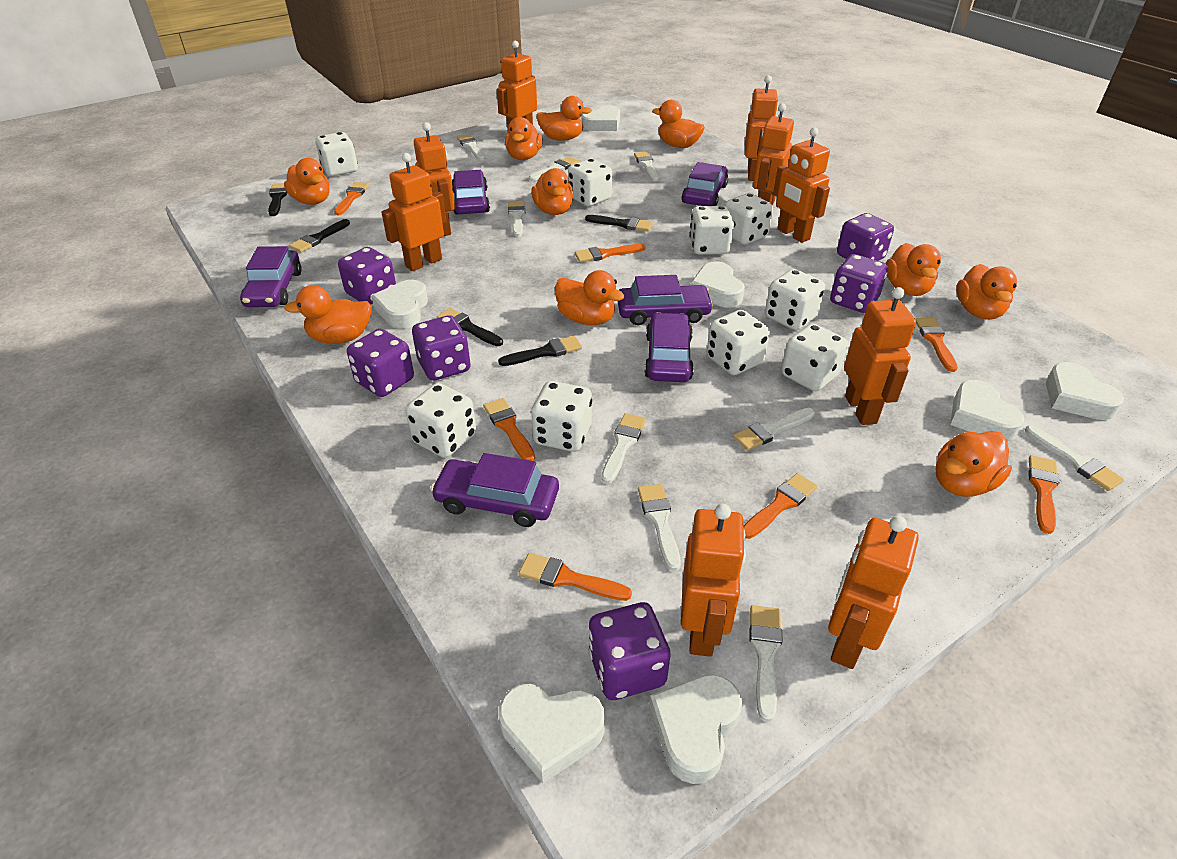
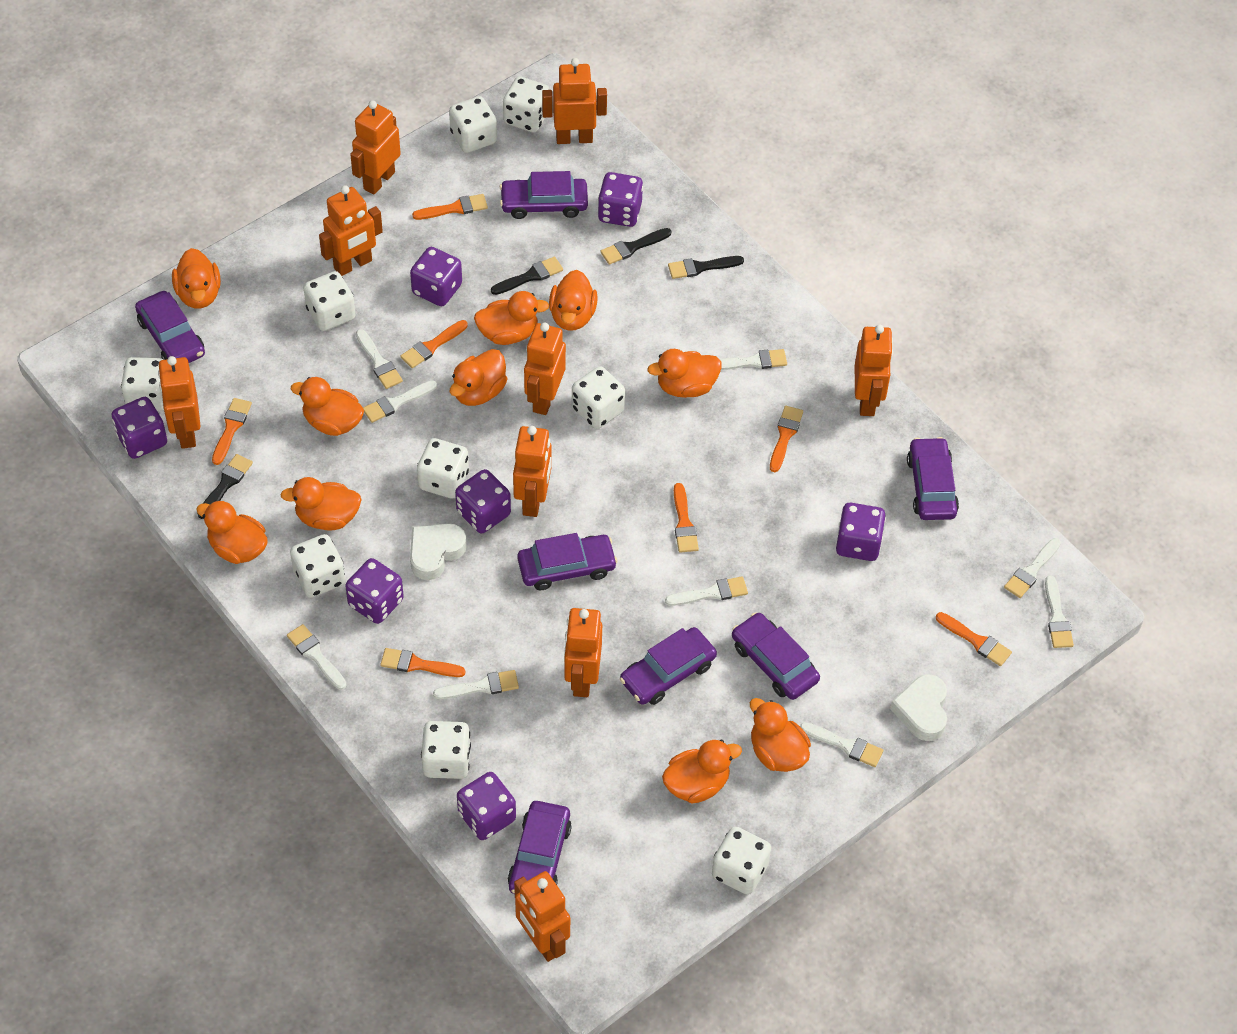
black brush: [268,183,287,216] [289,219,350,253] [437,308,503,346] [498,336,582,366] [585,215,653,232] = 5 -> [197,454,253,519] [491,257,563,295] [600,228,671,265] [668,256,744,279] = 4
purple car: [240,246,301,307] [431,453,559,527] [452,170,490,214] [617,275,714,326] [644,312,694,382] [682,162,728,206] = 6 -> [135,291,205,363] [500,171,588,219] [508,801,572,894] [517,533,618,590] [620,627,717,705] [732,612,820,700] [907,437,959,520] = 7
purple dice: [338,247,396,304] [347,329,414,397] [412,315,471,381] [588,602,671,700] [830,254,888,313] [837,213,894,261] = 6 -> [111,397,167,459] [345,558,404,624] [410,247,462,306] [455,469,511,533] [457,772,516,840] [598,172,643,227] [836,503,886,561] = 7
white heart: [371,280,428,329] [499,684,605,783] [582,105,620,131] [649,674,742,784] [690,261,745,308] [950,380,1024,441] [1046,362,1124,420] = 7 -> [410,523,467,580] [890,674,947,741] = 2

